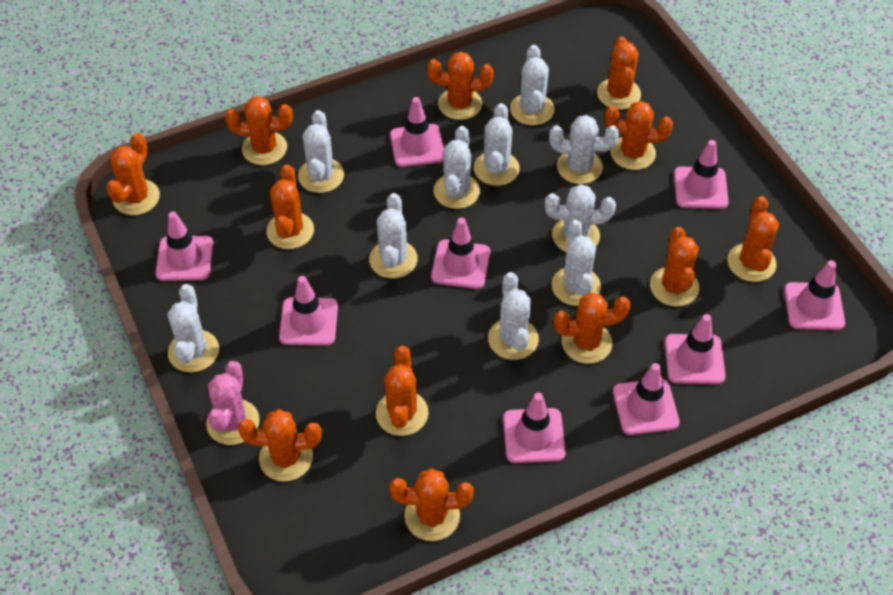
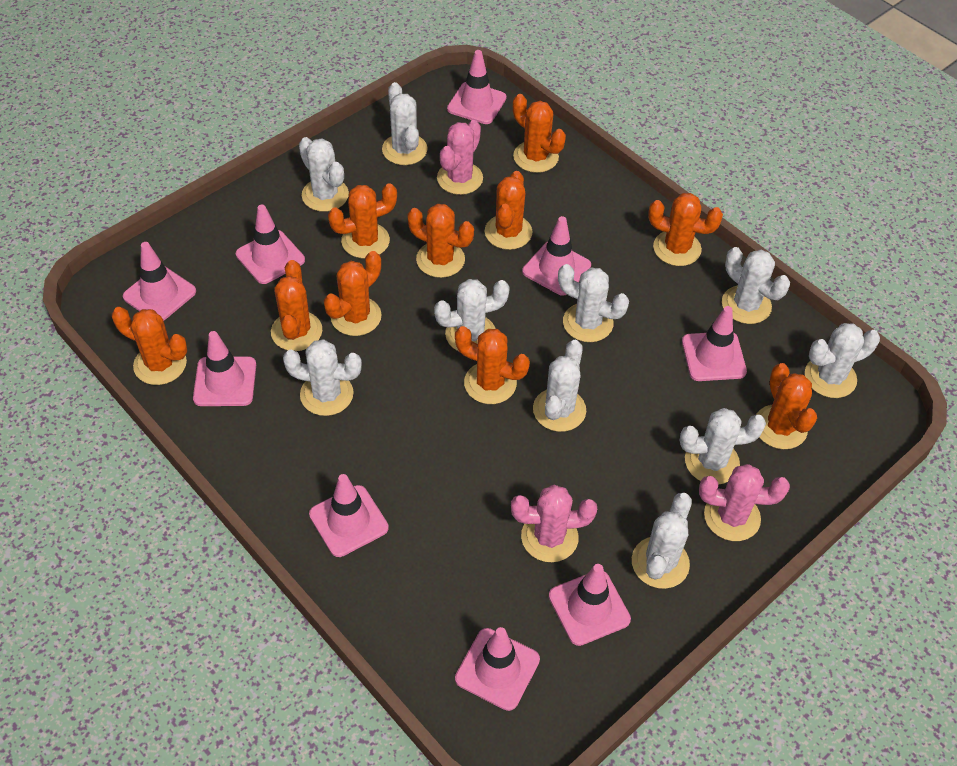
orange cactus: [106,133,160,215] [225,96,293,165] [238,409,322,482] [266,165,314,249] [376,346,429,436] [390,468,474,541] [427,52,494,120] [553,293,631,364] [597,37,641,110] [605,101,673,170] [650,227,699,307] [728,196,779,282] = 12 -> [112,307,187,385] [271,260,322,351] [324,251,382,336] [328,183,397,258] [407,204,474,278] [455,326,530,404] [485,171,532,250] [513,94,566,173] [648,193,723,266] [756,363,817,449] = 10
pink cactus: [206,361,260,445] = 1 -> [437,120,483,195] [511,485,597,562] [699,464,790,541] = 3

